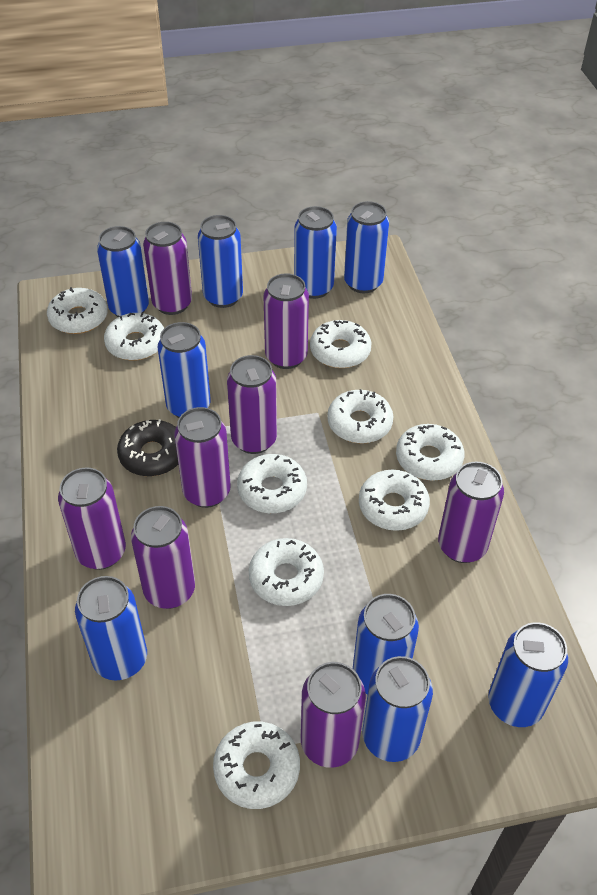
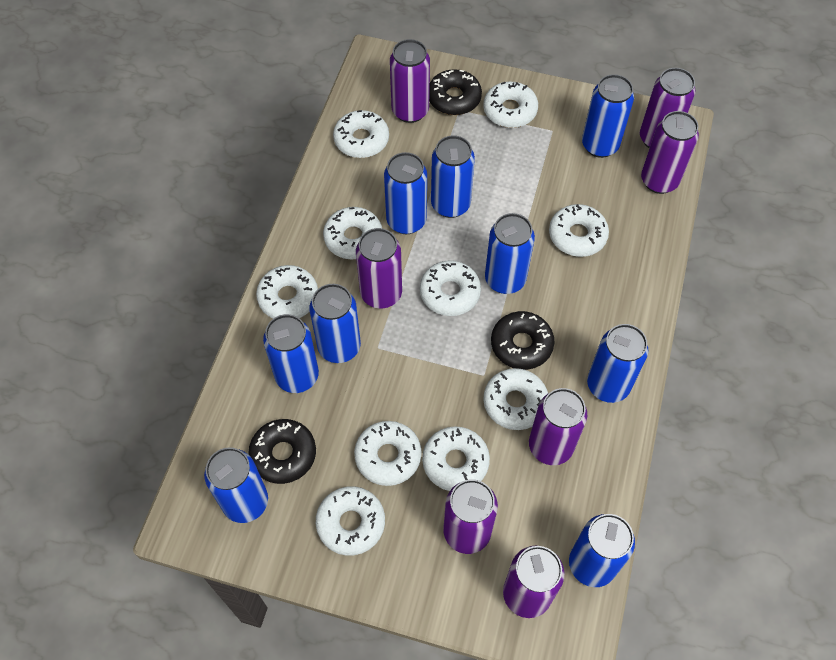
black donut: [117,419,178,476] = 1 -> [248,419,316,484] [429,69,482,115] [491,311,555,370] = 3
purple can: [58,467,126,570] [131,506,195,609] [143,222,192,315] [174,407,231,508] [227,355,277,454] [264,273,309,369] [301,662,366,768] [438,462,504,563] = 8 -> [356,228,402,308] [390,39,430,123] [443,479,498,554] [503,546,564,618] [529,388,587,465] [640,68,695,148] [641,111,699,194] = 7
white donut: [47,287,108,334] [104,313,164,361] [213,722,300,809] [237,454,307,513] [249,538,324,606] [310,320,371,368] [327,389,393,444] [359,470,430,531] [396,424,464,481] = 9 -> [256,265,318,319] [316,486,385,556] [323,207,382,259] [333,110,389,158] [354,421,422,486] [420,261,481,316] [422,426,490,491] [483,81,538,128] [483,368,548,430] [549,204,609,257] = 10

